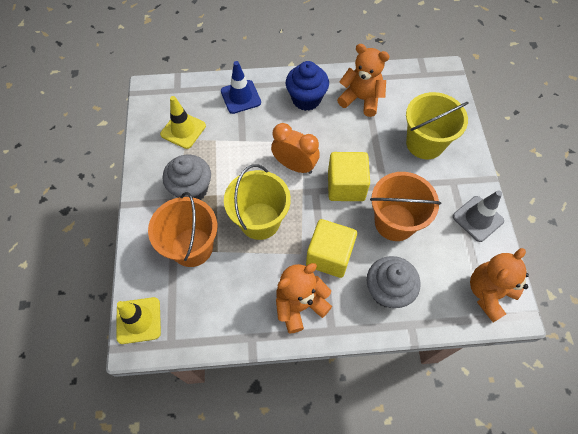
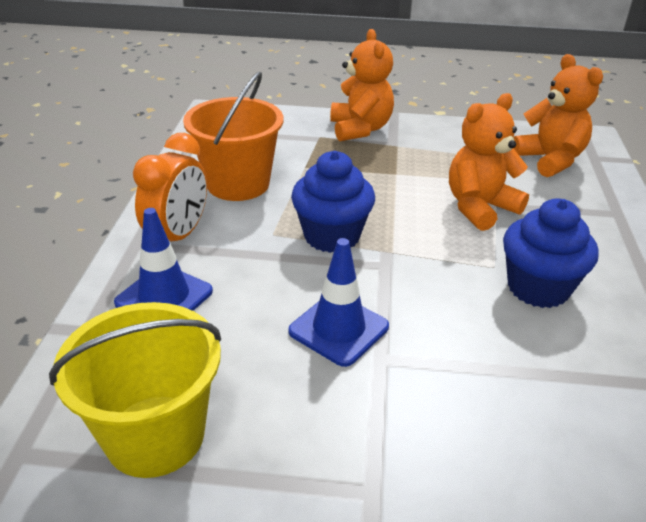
blue cupcake: [286,61,329,111] = 1 -> [291,151,375,253] [503,198,599,308] = 2
blue traffic cone: [221,61,261,114] = 1 -> [114,208,213,311] [288,238,389,367] = 2
grey cupcake: [163,155,211,200] [367,256,421,308] = 2 -> none = 0
grey traffic cone: [453,190,504,242] = 1 -> none = 0
orange bucket: [148,192,217,267] [370,172,441,241] = 2 -> [183,72,283,201] = 1
yellow bucket: [224,164,291,240] [406,92,468,159] = 2 -> [49,302,221,478] = 1
yellow cube: [306,219,357,278] [328,152,370,201] = 2 -> none = 0
yellow traffic cone: [116,297,161,344] [160,96,206,149] = 2 -> none = 0

